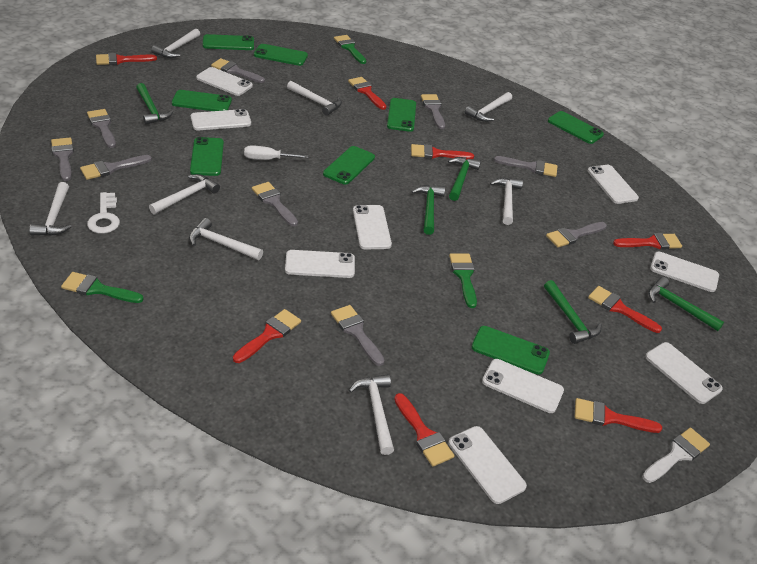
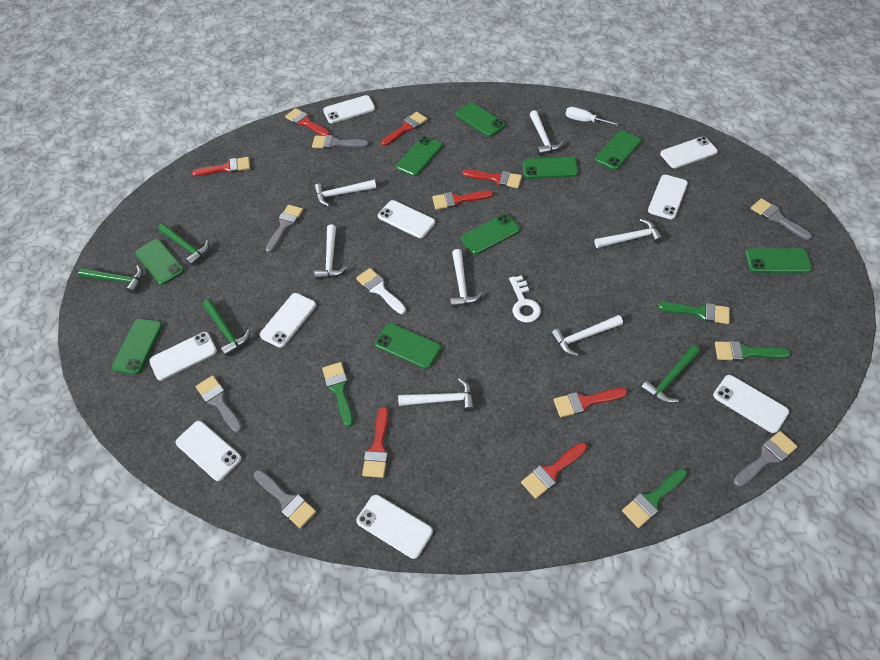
green brush: [61,272,144,303] [334,35,366,64] [449,253,477,308] = 3 -> [322,362,353,427] [622,468,687,528] [658,302,729,324] [715,341,790,361] = 4
green hammer: [136,83,174,124] [411,185,445,235] [448,157,481,201] [544,280,602,344] [648,277,724,331] = 5 -> [78,265,143,294] [158,223,209,266] [203,299,250,356] [640,345,700,403] = 4
green phone: [172,90,232,111] [190,137,224,176] [203,34,254,50] [254,44,308,66] [323,146,375,185] [387,98,416,132] [471,326,550,375] [548,111,604,144] = 8 -> [112,319,163,375] [135,239,184,285] [375,323,441,369] [396,136,443,176] [456,102,505,137] [461,214,520,255] [523,157,578,179] [595,131,641,170] [745,248,812,273] = 9
grey brush: [51,138,74,181] [80,155,152,180] [87,109,116,148] [211,58,265,83] [252,182,298,226] [331,305,385,366] [421,94,445,129] [494,156,558,177] [546,222,607,248] = 9 -> [196,375,242,433] [254,470,316,528] [266,205,303,253] [312,135,369,149] [733,431,798,487] [751,198,812,240] = 6
white hammer: [29,182,72,236] [149,174,220,214] [151,29,200,58] [189,218,263,260] [287,81,342,116] [349,374,394,455] [465,92,512,122] [490,178,523,225] = 8 -> [314,179,376,206] [314,225,347,279] [398,378,475,412] [450,249,482,307] [530,110,564,155] [551,315,623,356] [595,219,663,248] = 7

